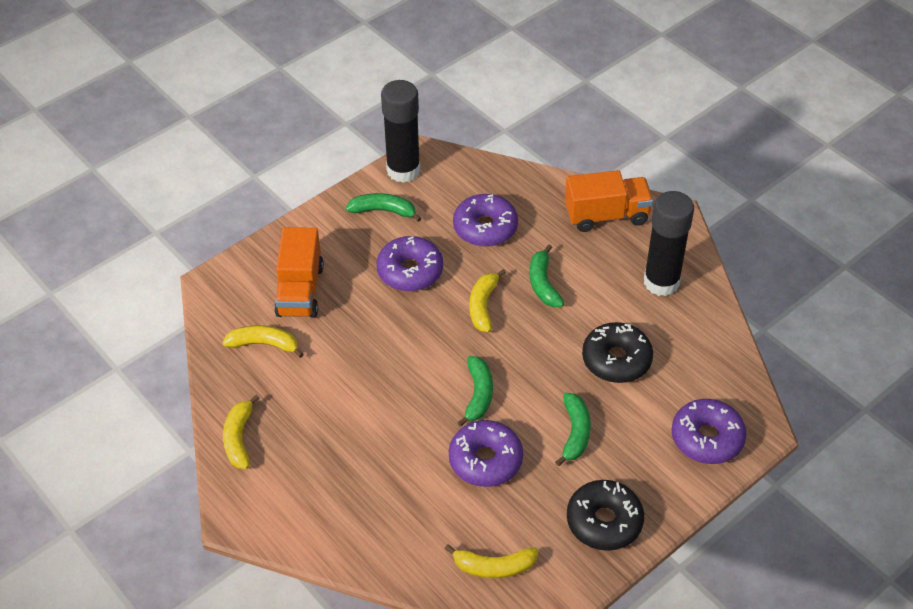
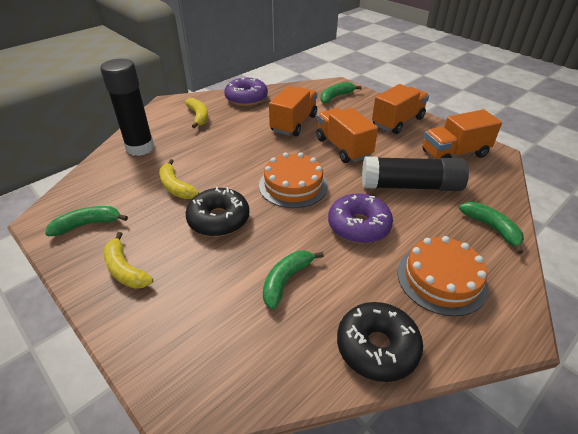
orange cake: none = 0 -> [259,152,328,208] [398,236,488,316] = 2
orange truck: [274,227,324,318] [565,170,653,232] = 2 -> [269,86,317,136] [316,108,378,163] [372,84,429,134] [423,109,502,159] = 4
purple donut: [377,236,443,291] [449,420,523,487] [453,194,518,247] [672,399,747,464] = 4 -> [224,78,268,106] [328,193,393,244] = 2
yellow banana: [222,325,304,358] [223,395,260,469] [445,544,539,578] [469,269,506,332] = 4 -> [103,232,153,289] [159,159,199,199] [184,98,208,128] = 3

